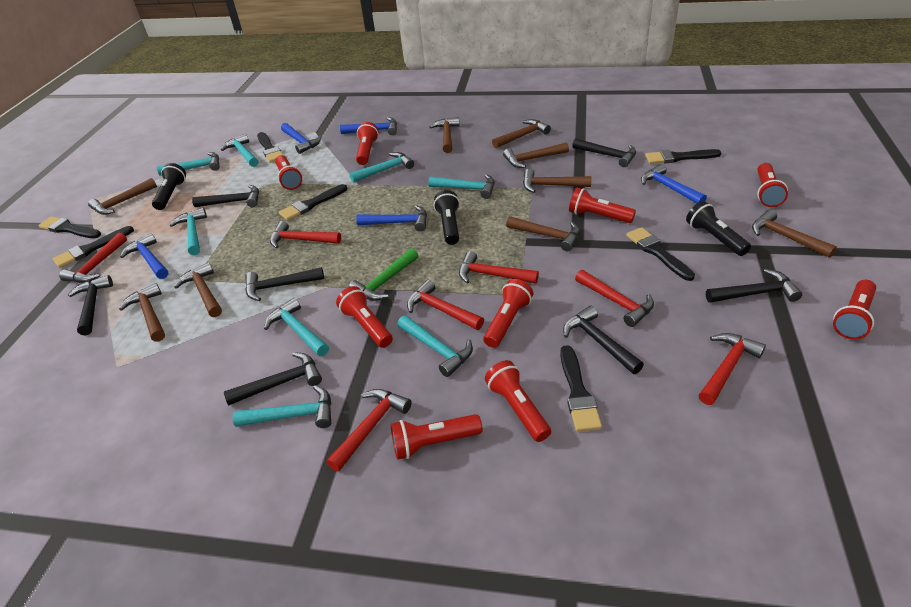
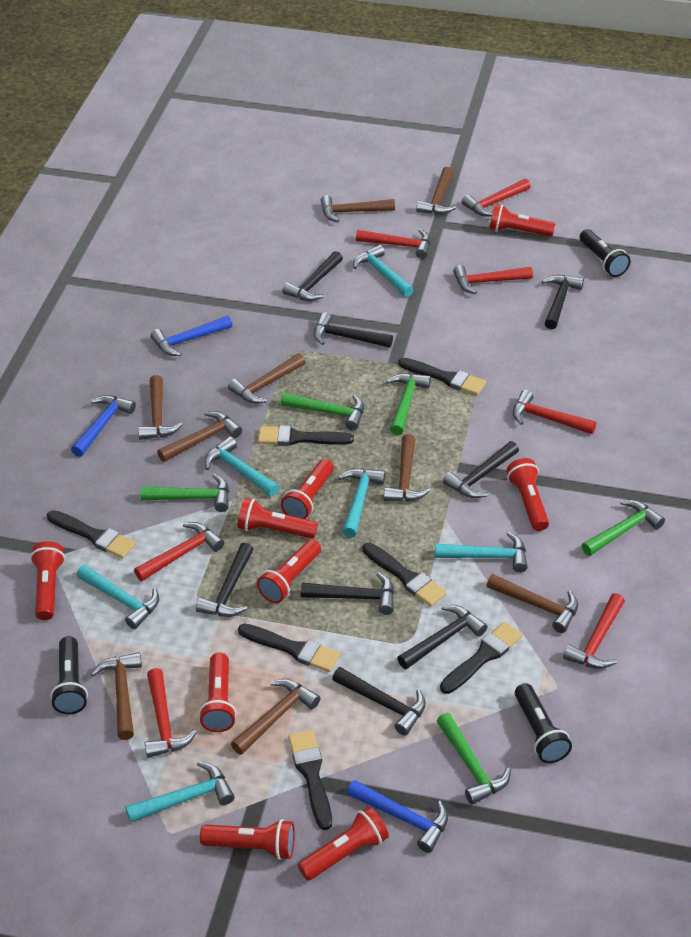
black hammer: [68,275,113,336] [192,185,259,207] [224,352,322,405] [245,267,324,301] [563,306,644,374] [572,138,636,167] [706,269,802,303] = 7 -> [196,543,254,617] [282,251,343,301] [301,572,394,615] [314,312,393,347] [332,667,426,735] [397,605,488,669] [443,441,519,498] [542,275,584,329] = 8
blue hammer: [120,233,168,279] [281,123,321,154] [340,117,397,135] [356,205,427,232] [641,164,707,204] = 5 -> [71,395,136,457] [150,316,232,356] [347,780,448,853] = 3
green hammer: [349,248,418,301] = 1 -> [140,474,229,512] [281,393,364,430] [386,373,431,435] [437,713,511,805] [581,500,665,556] = 5
turquoise hammer: [157,152,220,176] [170,208,207,255] [221,134,258,167] [232,385,332,428] [264,298,329,356] [349,152,414,183] [398,315,473,377] [428,174,495,199] = 8 -> [76,565,159,629] [125,761,235,823] [204,436,279,497] [338,468,386,538] [353,245,414,297] [435,532,528,573] = 6

